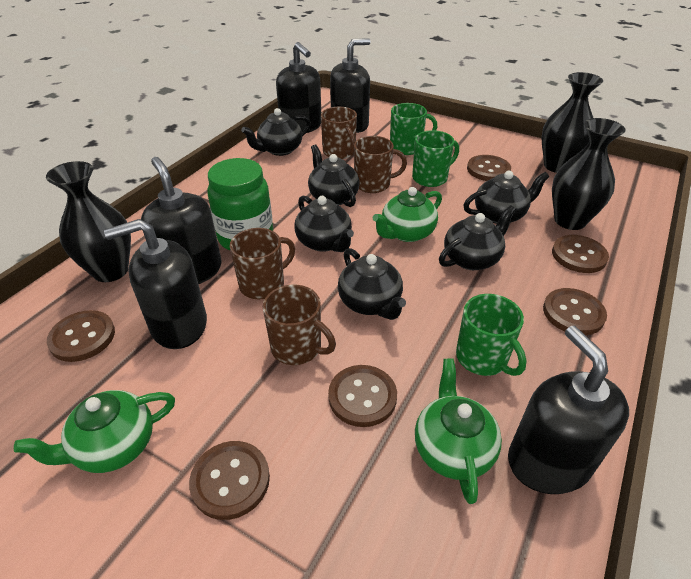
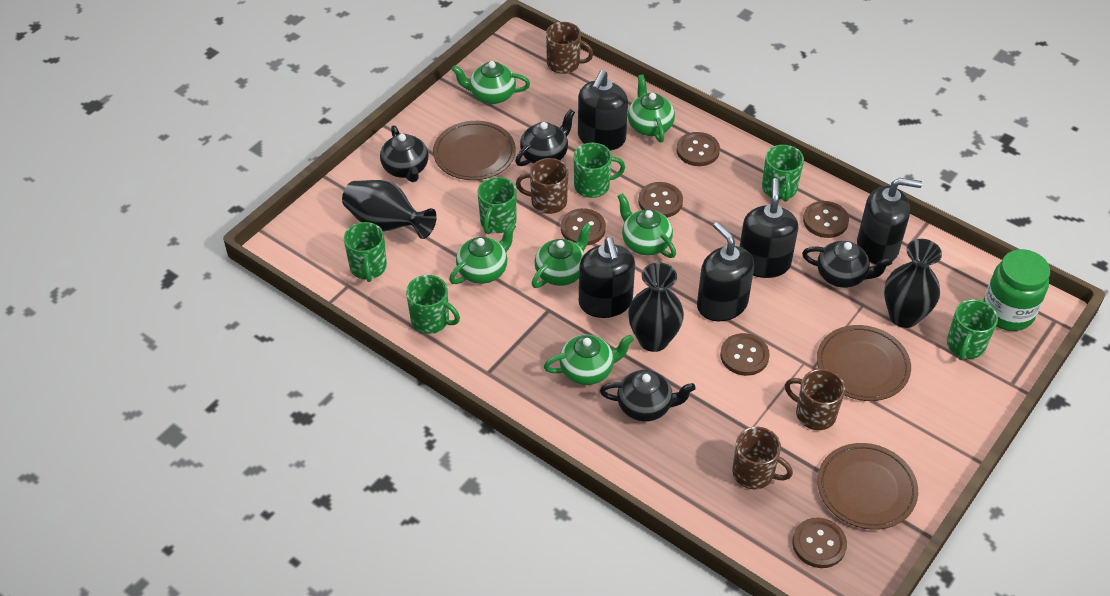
black teapot: [241,108,311,156] [294,195,354,252] [308,145,360,207] [338,248,406,320] [439,205,516,270] [463,171,549,224] = 6 -> [380,125,428,182] [515,109,575,166] [600,370,696,422] [802,241,892,288] = 4
brown plate: none = 0 -> [433,121,516,180] [817,325,911,401] [817,443,918,530] = 3
green mug: [390,103,437,155] [412,130,459,187] [456,294,527,376] = 3 -> [344,222,387,282] [406,275,460,334] [478,177,517,234] [574,143,625,198] [762,145,804,202] [947,299,998,360] = 6
green teapot: [14,390,175,473] [373,187,442,242] [415,358,502,504] = 3 -> [449,223,516,284] [451,61,530,104] [532,223,591,288] [544,335,634,385] [617,193,676,258] [628,74,675,142] = 6

